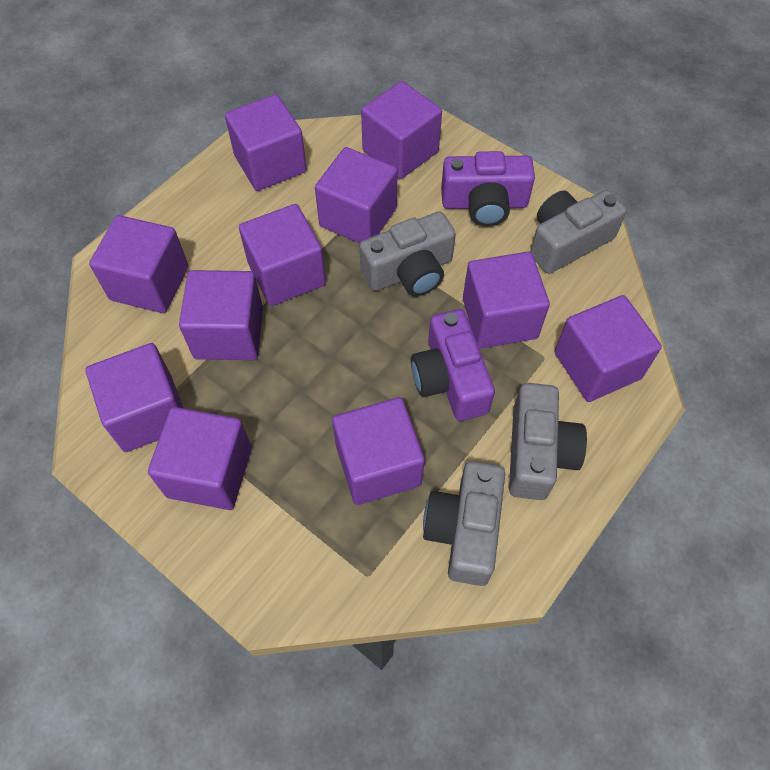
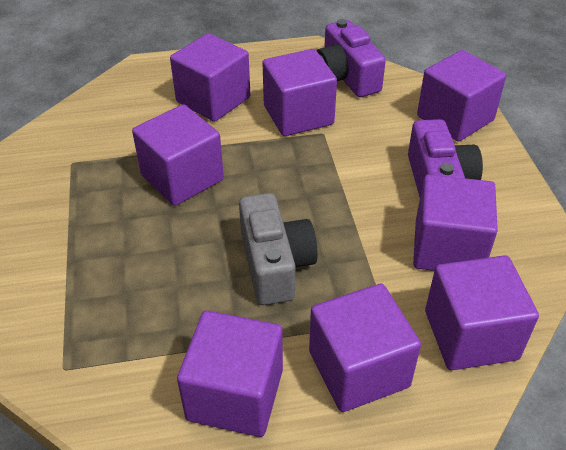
grey camera: [360,211,456,296] [423,461,505,586] [509,383,587,500] [530,190,627,274] = 4 -> [239,193,318,305] = 1
purple cube: [85,343,183,452] [89,215,188,313] [148,407,252,510] [179,270,263,360] [225,94,307,191] [239,204,326,306] [315,147,398,243] [332,397,425,505] [361,81,442,179] [463,252,550,349] [555,295,662,402] = 11 -> [132,104,224,206] [170,33,250,122] [177,310,283,437] [262,49,337,136] [309,284,421,412] [413,174,498,271] [417,50,506,142] [425,255,539,370] = 8

